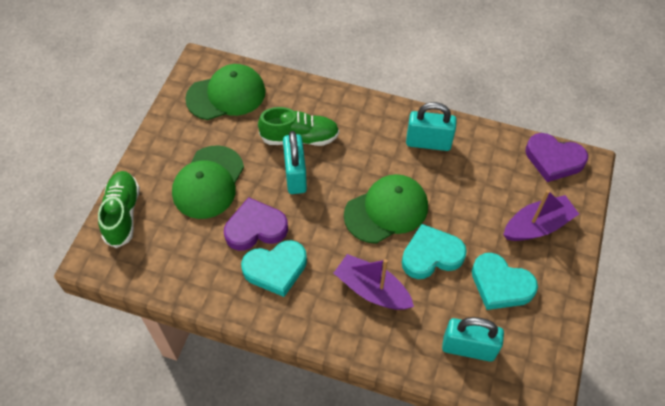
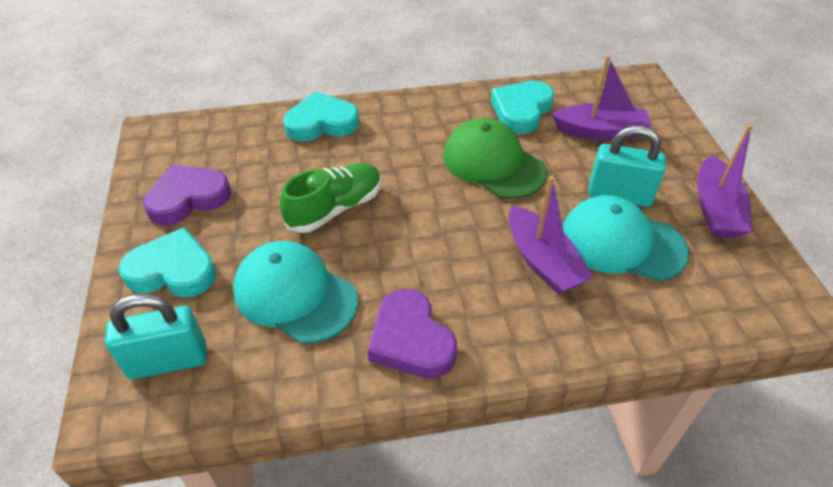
green cap: [172,145,244,219] [185,64,266,120] [344,174,428,244] = 3 -> [443,118,547,199] = 1
green shoe: [98,171,140,248] [258,107,339,146] = 2 -> [280,163,381,233] = 1
purple boat: [334,254,414,310] [503,190,579,241] = 2 -> [509,176,593,294] [552,56,651,140] [697,124,753,238] = 3
turquoise cap: none = 0 -> [233,241,358,344] [563,195,689,281] = 2
turquoise padlock: [283,131,307,194] [406,102,457,151] [442,317,504,362] = 3 -> [105,293,207,380] [588,126,666,207] = 2

